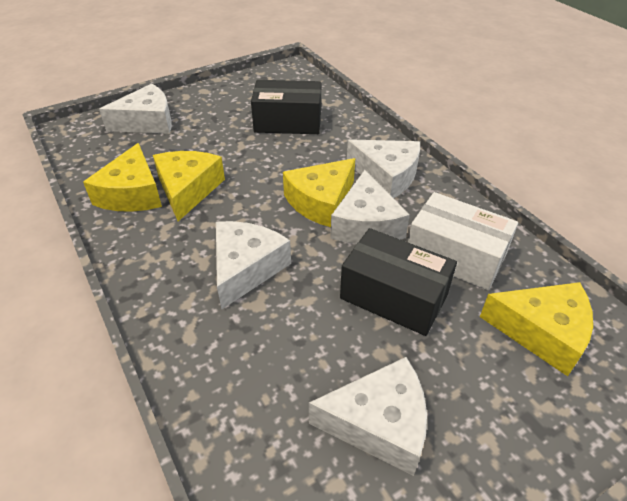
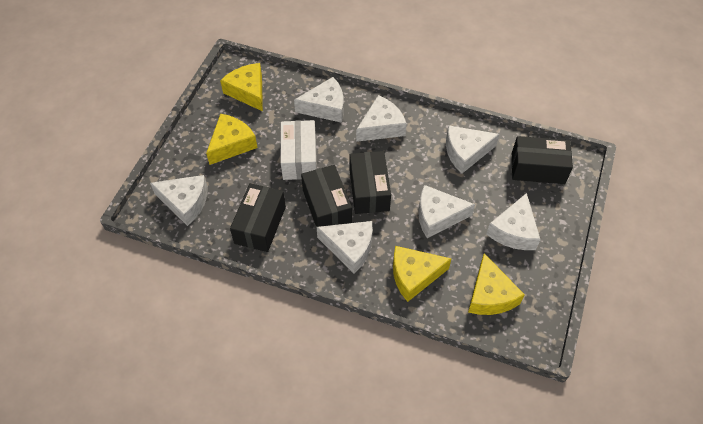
black box: [251,80,321,134] [340,228,457,336] = 2 -> [230,183,286,252] [301,165,352,228] [350,151,391,214] [512,136,573,184] = 4
white cheese: [99,84,172,134] [216,221,291,309] [309,357,427,476] [331,170,410,244] [347,139,420,198] = 5 -> [150,175,208,226] [294,77,344,123] [317,221,373,274] [356,95,407,142] [418,185,475,238] [446,125,499,173] [486,193,541,250] = 7

